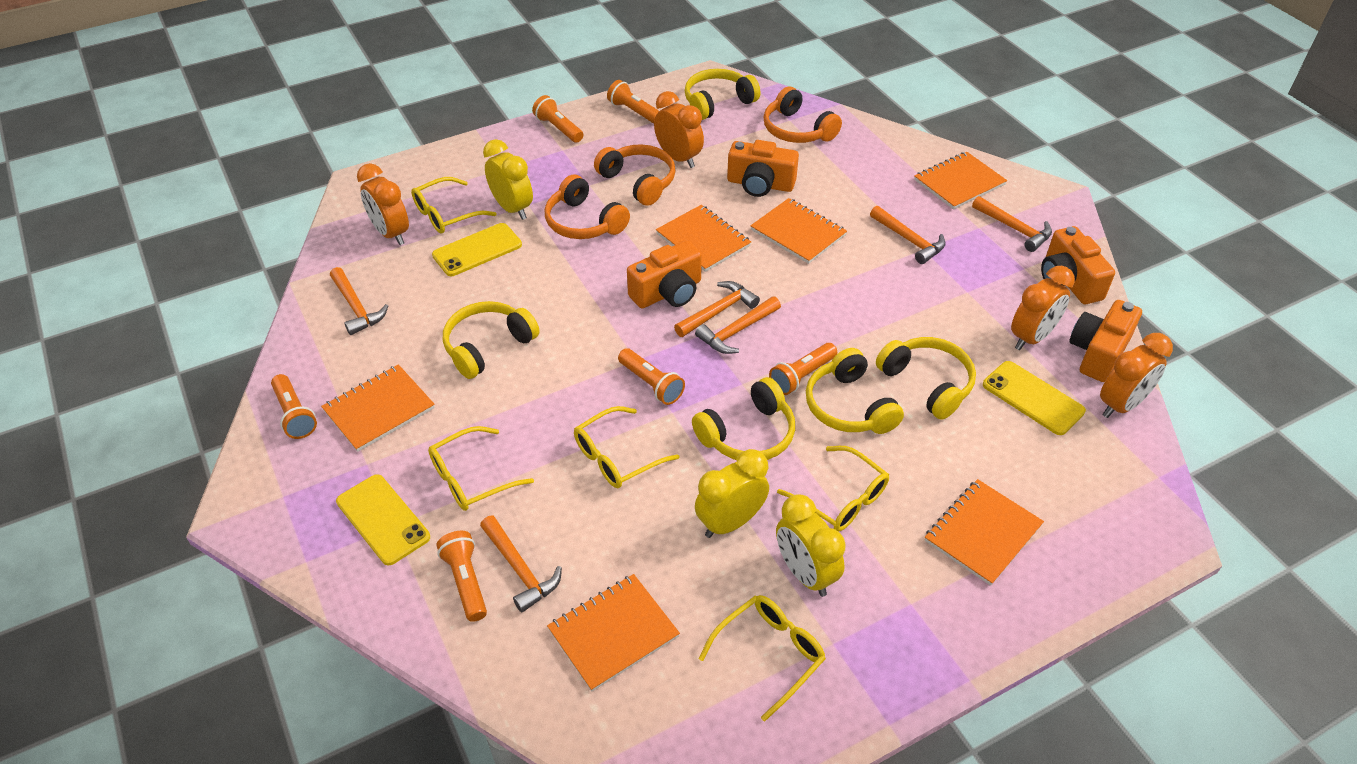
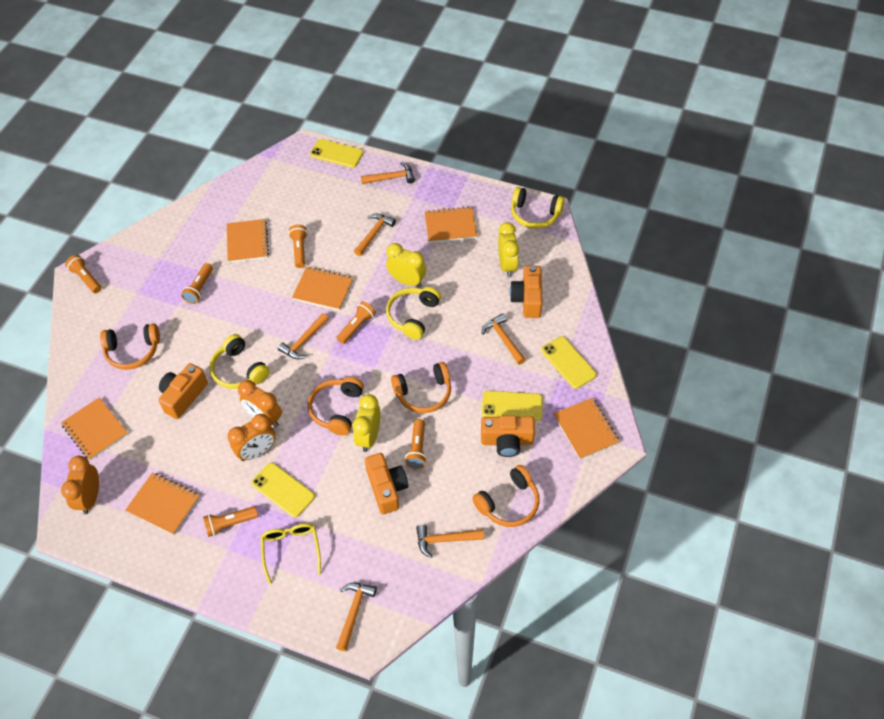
orange clock: [357,163,409,245] [654,91,704,168] [1011,266,1075,350] [1100,333,1173,418] = 4 -> [61,456,99,514] [228,414,276,461] [238,380,282,427] = 3
orange headphones: [545,175,630,239] [594,144,676,206] [763,87,842,143] = 3 -> [100,323,160,370] [308,377,364,435] [391,362,451,413] [472,465,540,527] = 4
yellow glasses: [411,177,497,234] [428,426,534,511] [574,406,679,488] [698,595,826,721] [777,446,889,532] = 5 -> [261,523,321,584] = 1
yellow headphones: [443,301,540,379] [685,69,761,120] [692,377,795,460] [806,348,904,434] [876,337,976,420] = 5 -> [209,334,270,389] [386,287,441,340] [511,187,564,229] = 3
yellow phone: [336,474,430,565] [432,223,522,276] [983,361,1086,435] = 3 -> [251,463,315,518] [310,139,363,168] [482,391,543,421] [541,336,597,389] = 4

